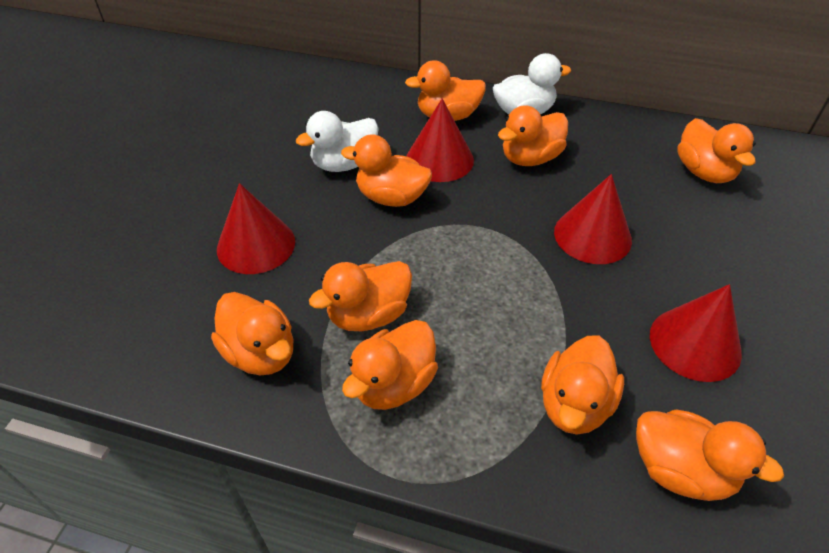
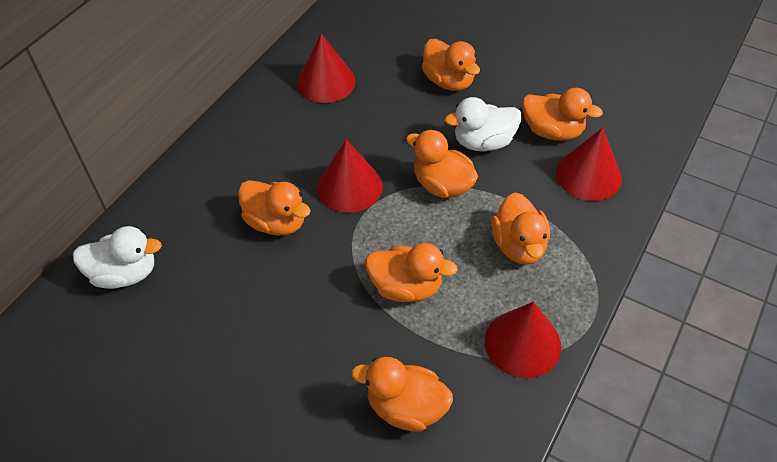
orange duck: [211,292,293,375] [309,261,412,331] [341,134,432,207] [342,320,438,410] [405,61,486,121] [498,105,568,166] [541,336,624,435] [636,409,784,501] [677,118,756,183] = 9 -> [238,180,311,236] [351,357,453,432] [365,243,458,302] [406,130,478,198] [422,39,480,91] [491,192,550,264] [522,88,603,141] = 7

